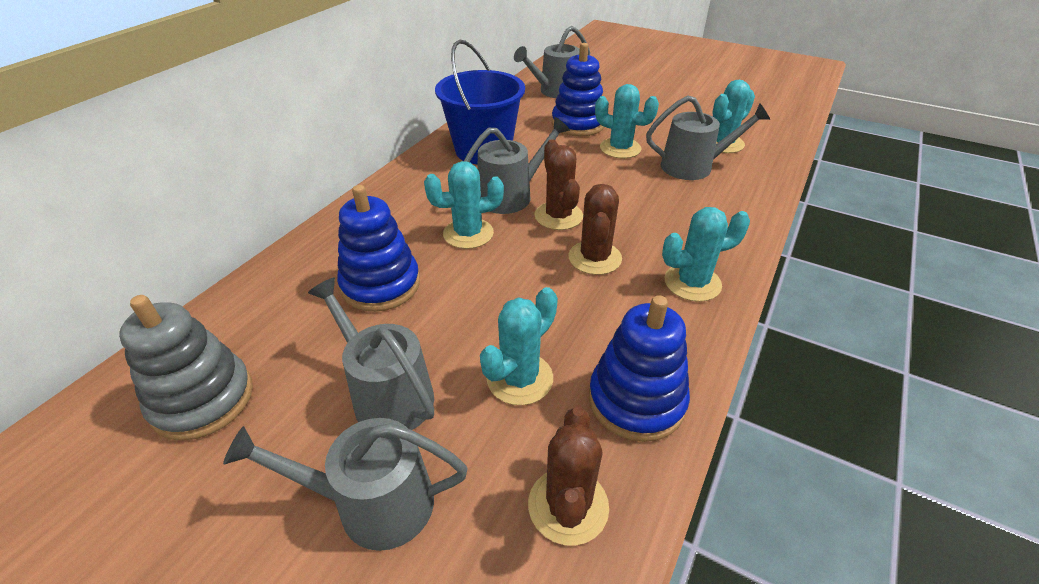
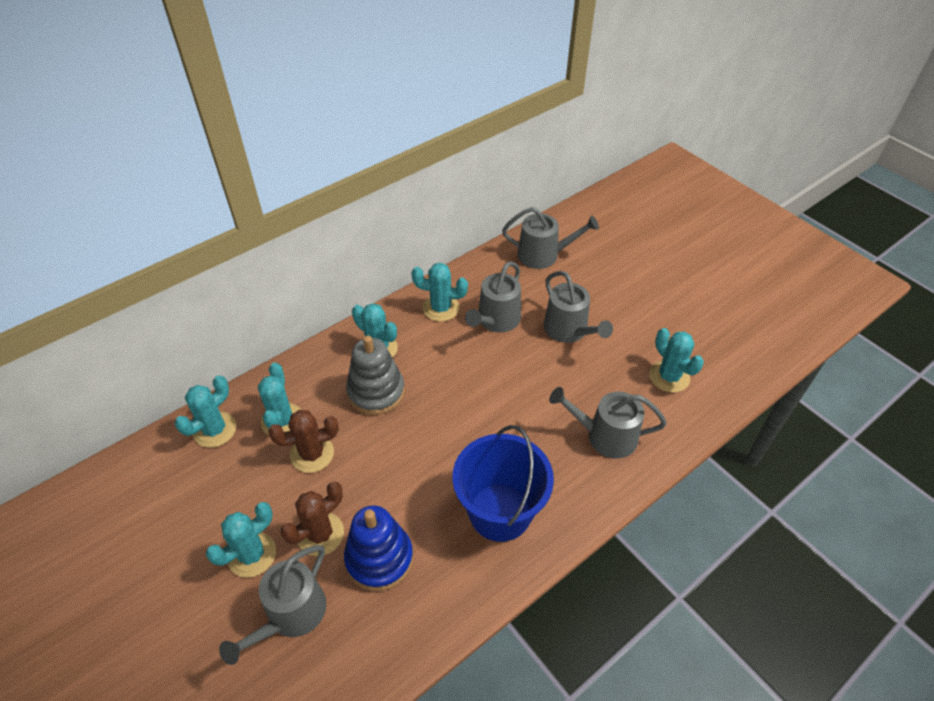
blue stacking toy: [337,185,420,312] [552,43,604,136] [589,295,690,442] = 3 -> [344,505,413,591] = 1
brown cactus: [528,407,609,546] [535,139,583,230] [568,184,622,275] = 3 -> [268,410,339,473] [281,482,344,556] = 2
turquoise cactus: [424,161,504,249] [480,287,558,405] [595,84,659,158] [662,207,750,302] [713,80,755,153] = 5 -> [175,375,236,448] [206,502,276,578] [258,363,301,435] [352,303,398,358] [411,263,468,322] [649,328,704,393] = 6

